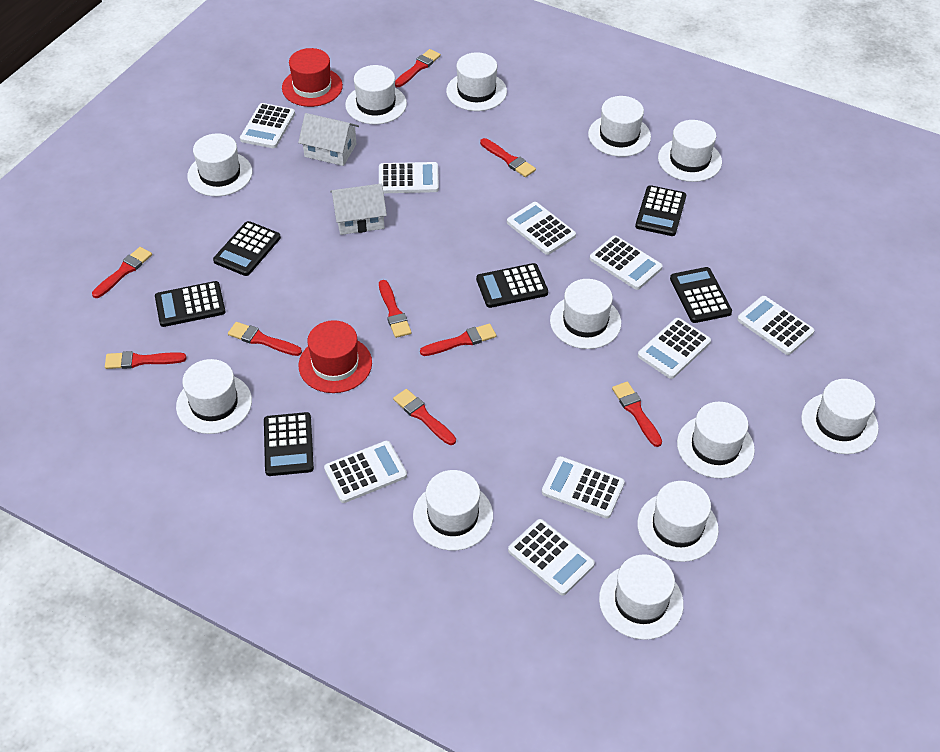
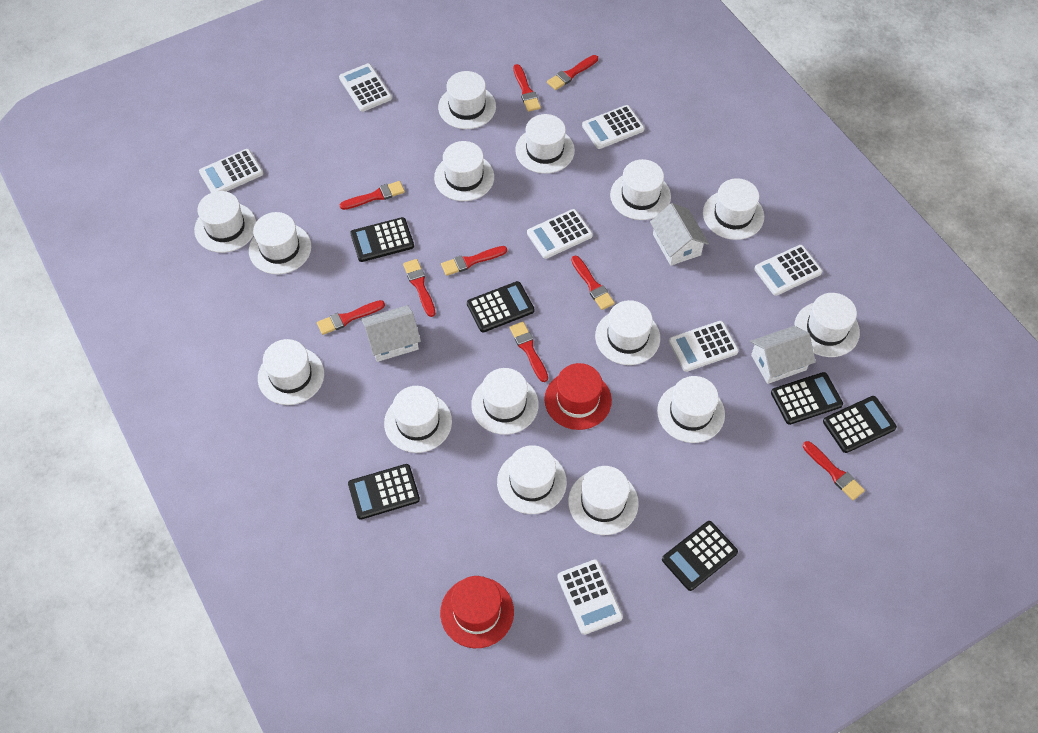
white calculator: [240,103,295,148] [324,441,407,503] [379,162,439,193] [507,202,576,255] [508,519,595,596] [542,456,625,519] [590,236,663,290] [638,318,711,379] [737,296,814,355] = 9 -> [199,149,263,193] [339,63,392,112] [527,209,593,259] [557,559,623,635] [582,105,644,149] [669,321,739,372] [754,245,822,296] = 7
white hat: [176,359,252,434] [187,133,253,196] [345,65,407,125] [413,470,493,551] [446,52,507,111] [550,279,621,349] [588,96,651,157] [599,554,684,640] [637,481,719,562] [658,120,722,182] [677,402,755,479] [801,379,879,454] = 12 -> [194,191,256,253] [249,212,311,275] [258,339,324,405] [384,386,452,453] [434,141,494,201] [438,71,496,129] [471,368,539,435] [497,445,567,514] [515,114,575,174] [568,466,639,535] [595,300,660,365] [610,159,671,220] [657,376,725,443] [703,178,764,240] [794,293,860,357] = 15
white house: [298,113,359,166] [330,184,387,235] = 2 -> [361,305,421,362] [650,203,709,266] [750,326,816,384] = 3

